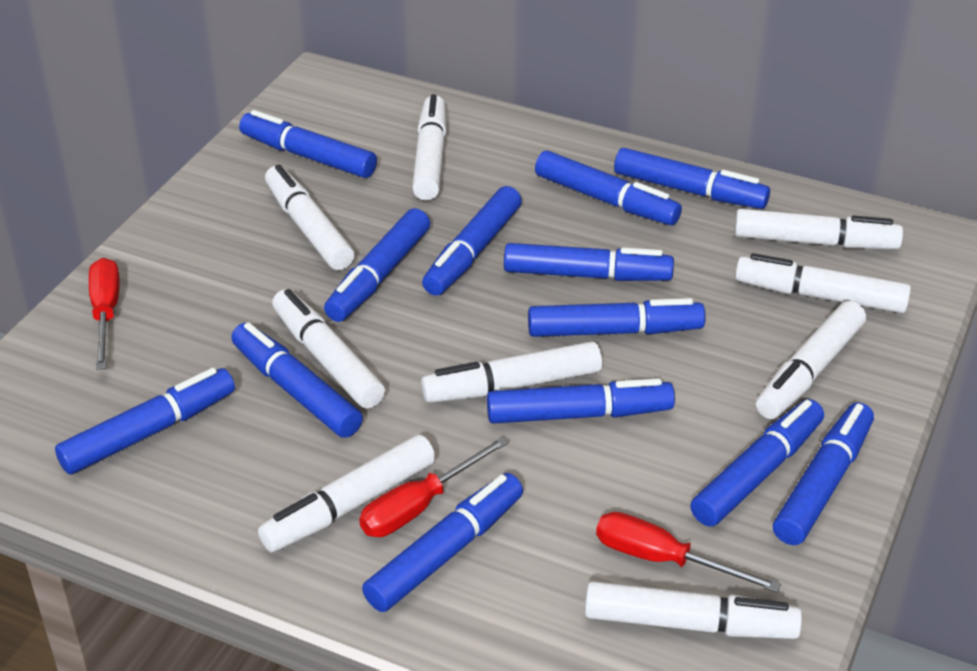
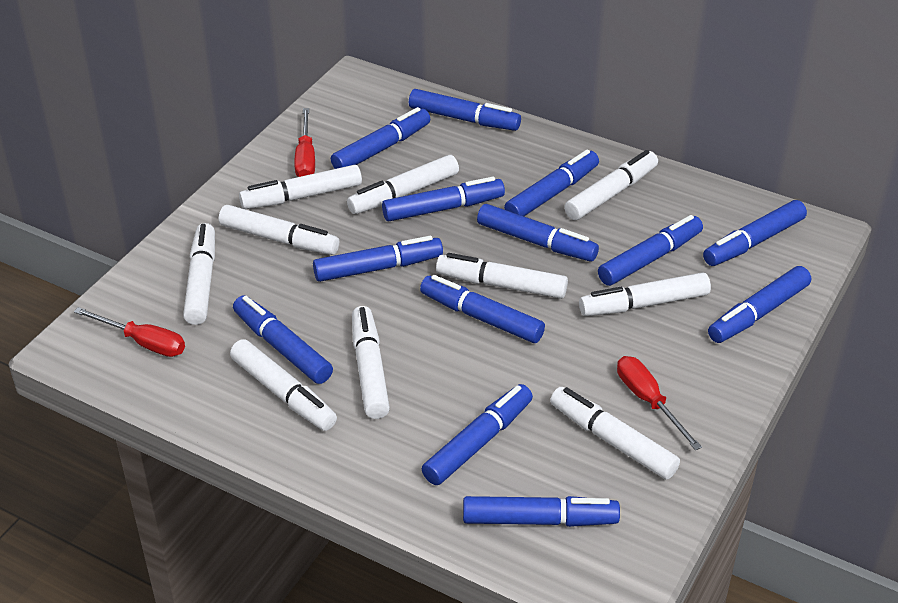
white marker: [258,435,435,552] [265,164,355,270] [272,289,385,408] [412,94,447,200] [421,341,602,403] [585,581,802,639] [734,209,903,249] [735,253,911,313] [756,301,866,419] = 9 -> [183,223,215,325] [219,205,339,255] [230,339,337,431] [239,165,362,209] [347,155,459,214] [352,306,390,419] [436,253,568,299] [550,387,680,480] [564,150,658,220] [579,272,711,316] = 10

